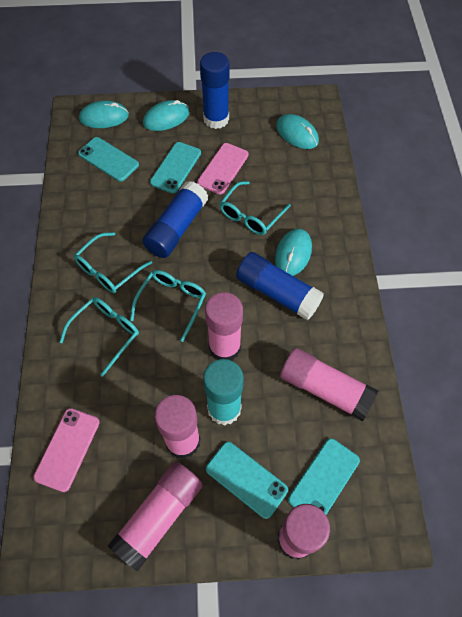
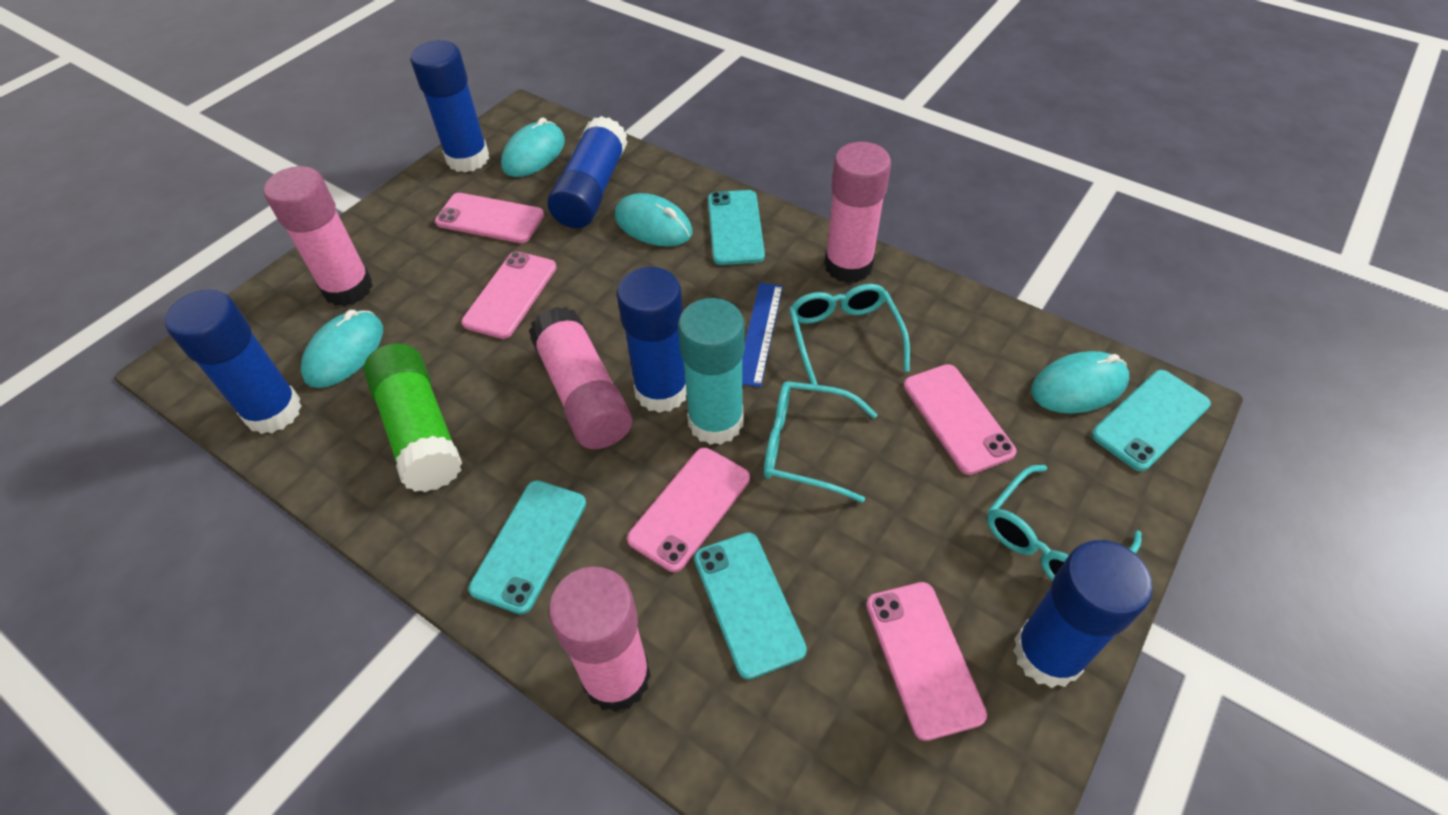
blue glue stick: [143,181,208,258] [200,52,230,129] [236,252,324,320] = 3 -> [165,289,302,434] [411,40,489,172] [547,116,628,228] [617,267,687,413] [1013,540,1153,688] = 5
blue ruler: none = 0 -> [742,283,783,387] = 1
green glue stick: none = 0 -> [364,343,462,492] = 1
pink glue stick: [108,462,203,572] [154,395,200,459] [205,292,243,361] [277,504,330,560] [280,348,378,421] = 5 -> [264,166,373,306] [529,307,632,449] [548,567,651,712] [824,142,891,283] = 4
pink phone: [33,408,100,492] [197,143,249,194] = 2 -> [435,193,544,243] [461,251,557,339] [627,448,750,572] [866,582,987,741] [904,364,1016,475] = 5
turquoise glasses: [59,297,139,377] [74,232,152,293] [130,270,206,342] [219,181,291,235] = 4 -> [764,381,878,503] [789,284,910,385] [987,465,1141,581] = 3

